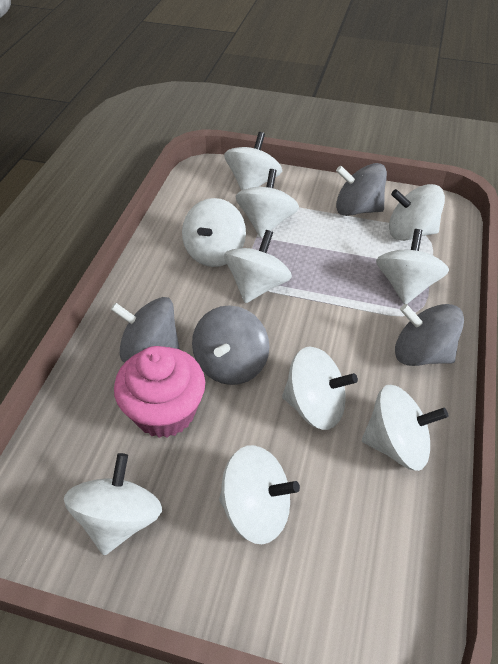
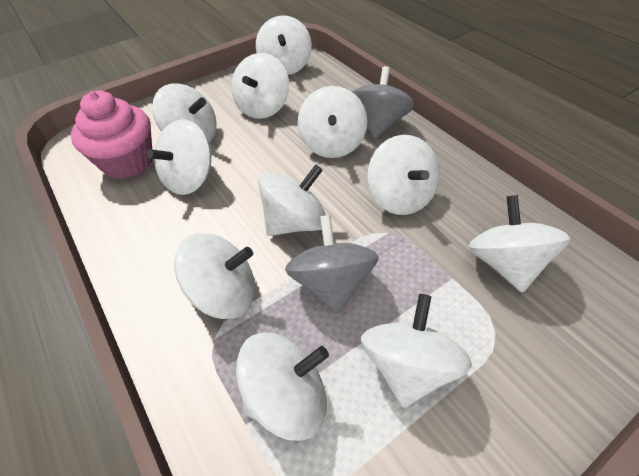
grey spinning top: [111,297,180,362] [192,305,269,385] [336,163,387,216] [395,304,464,366] = 4 -> [285,215,379,314] [351,66,414,139] = 2
white spinning top: [64,453,162,555] [182,198,246,267] [219,445,300,544] [224,132,282,191] [224,230,292,303] [235,169,299,238] [282,346,358,430] [362,385,449,471] [376,229,449,304] [389,184,445,241] = 10 -> [147,120,211,195] [152,83,217,143] [174,233,255,319] [231,53,289,119] [236,333,329,441] [256,15,312,75] [258,164,326,236] [298,86,367,158] [361,294,472,408] [367,135,440,215] [468,195,571,293] = 11

